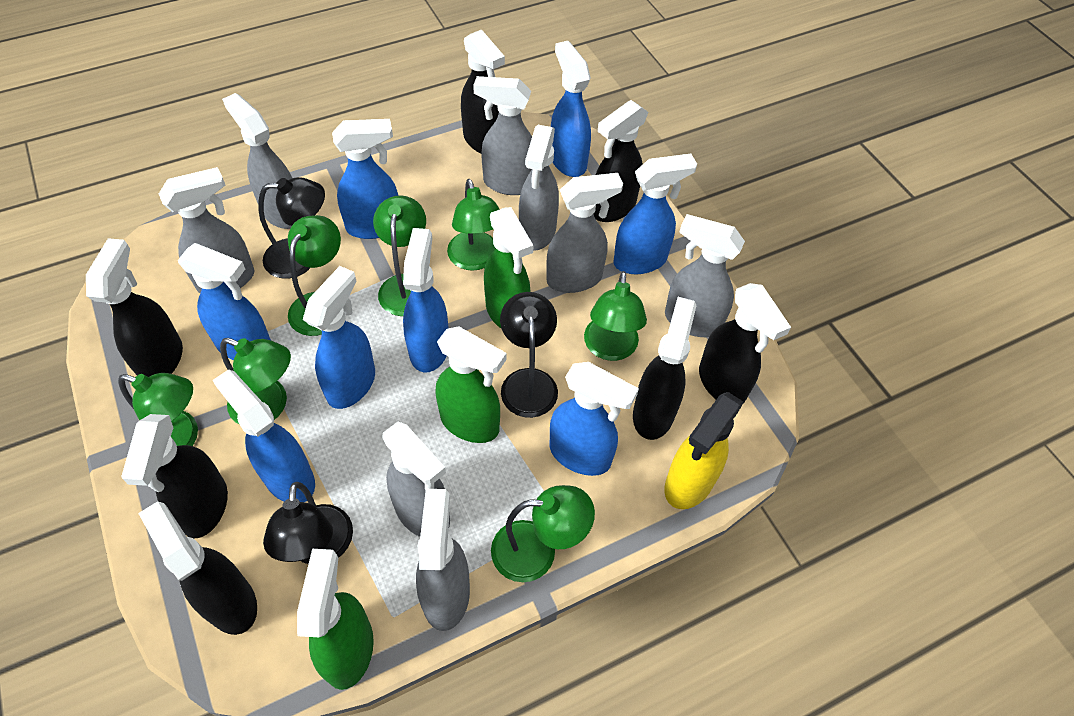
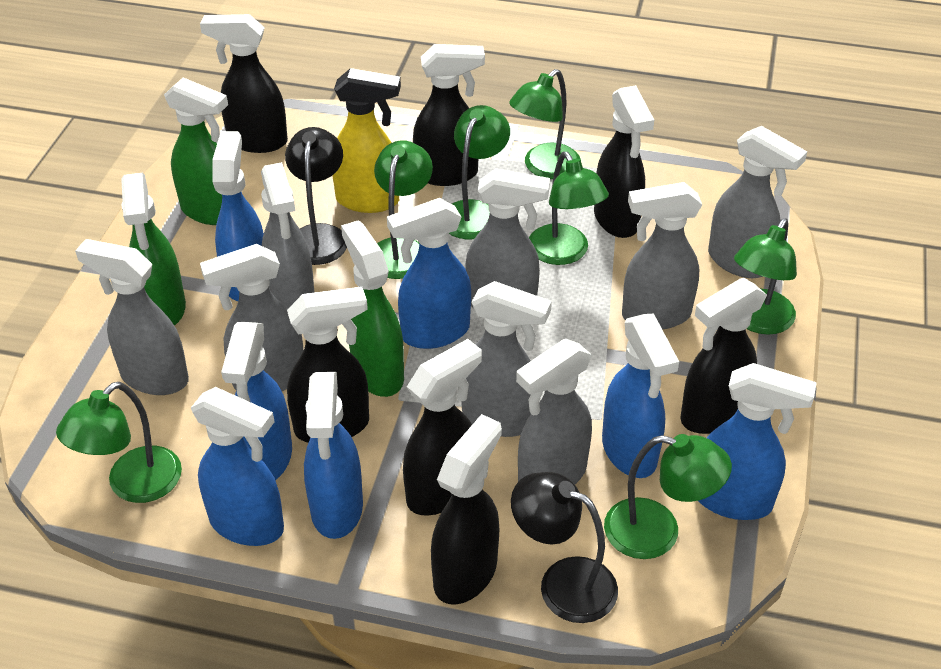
black lamp: [258,177,325,279] [263,482,353,564] [500,292,558,418] = 3 -> [285,127,347,265] [511,472,618,623] = 2
blue spray bottle: [178,243,271,360] [213,370,315,502] [303,266,375,409] [332,119,398,239] [403,228,449,373] [550,362,639,476] [551,41,591,177] [613,154,697,274] = 8 -> [191,387,284,546] [212,131,264,301] [221,322,292,480] [304,372,363,539] [387,198,471,349] [602,314,679,478] [699,363,817,520] = 7

